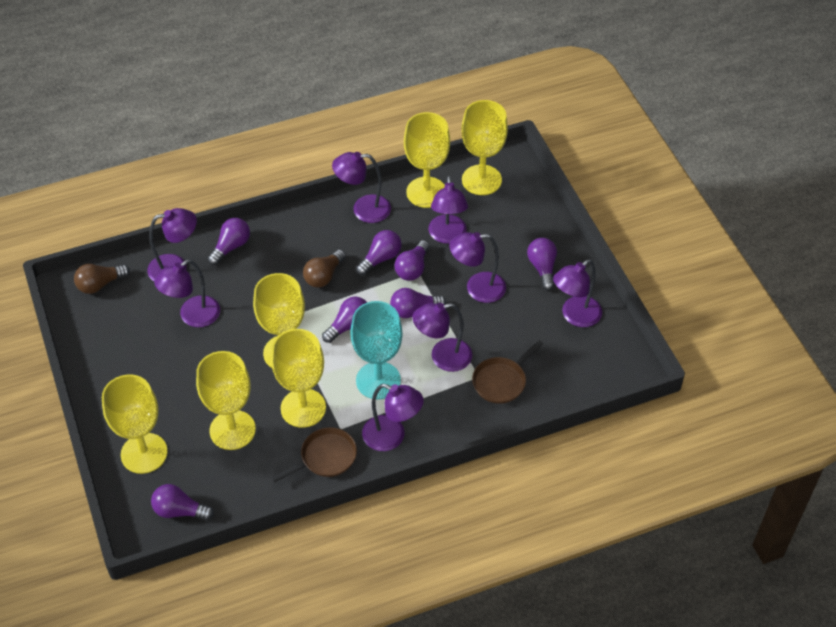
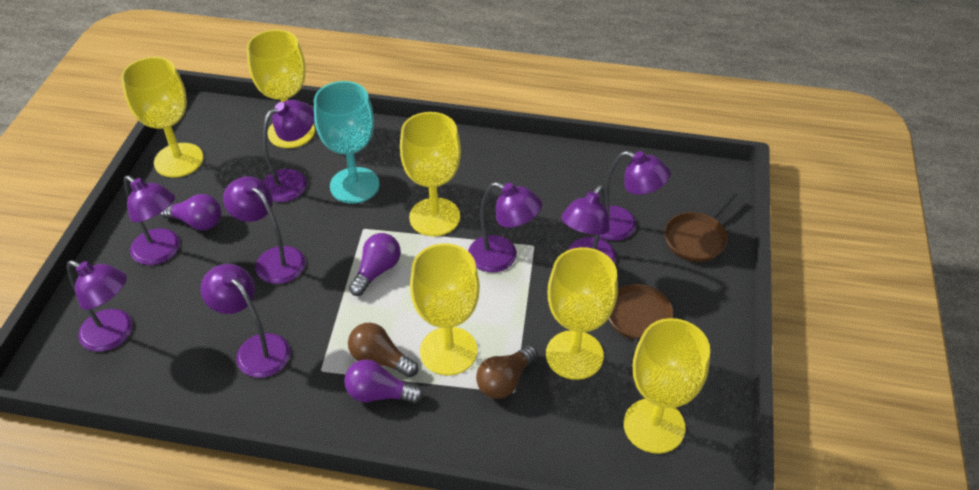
purple light bulb: [151,484,214,520] [208,218,250,265] [322,297,367,343] [356,230,402,275] [390,288,446,318] [395,240,430,281] [527,238,557,290] = 7 -> [160,194,221,230] [344,359,423,404] [349,233,401,296] = 3

